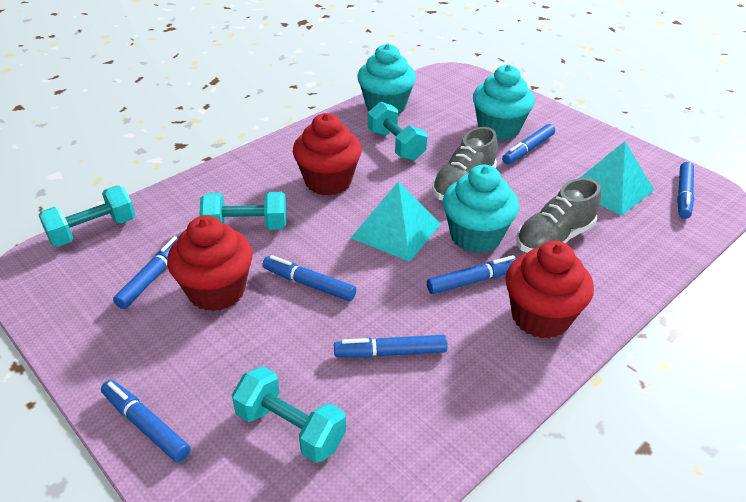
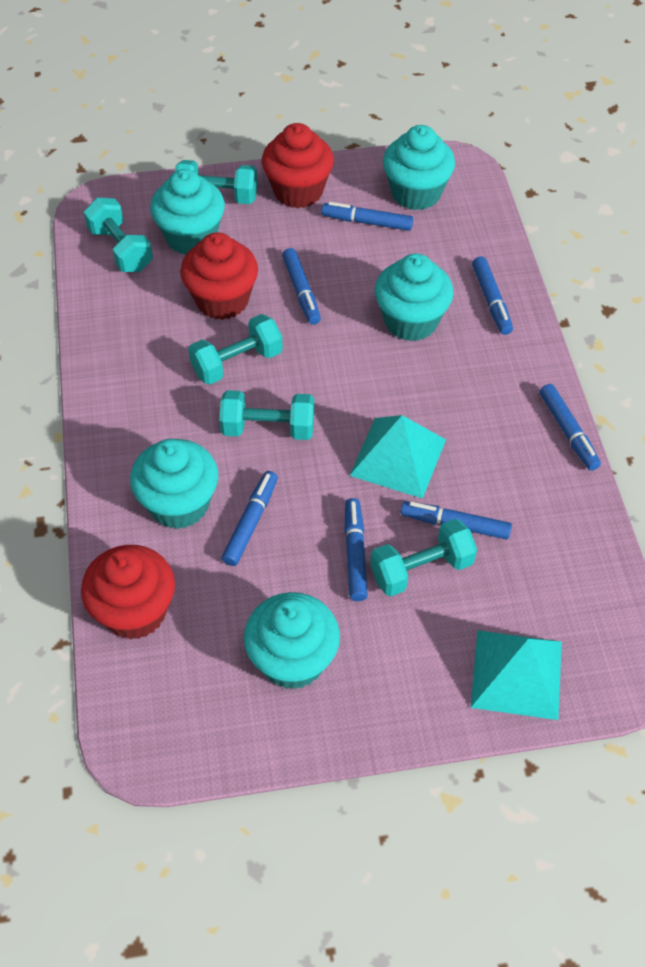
grey shoe: [432,127,498,200] [516,178,601,253] = 2 -> none = 0
turquoise cupcake: [357,43,416,114] [443,165,519,253] [473,65,535,140] = 3 -> [130,439,218,529] [150,169,225,255] [244,592,340,690] [375,254,453,341] [383,125,455,210] = 5
turquoise dumbbell: [39,186,135,247] [200,192,286,230] [232,366,346,463] [368,102,428,161] = 4 -> [84,198,153,272] [175,160,258,204] [188,314,283,385] [219,390,314,440] [370,519,477,596] = 5

